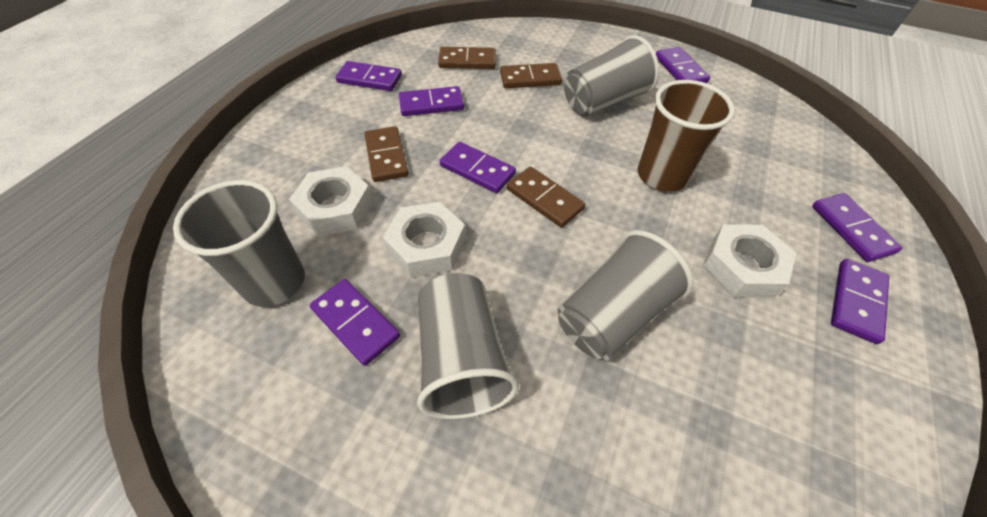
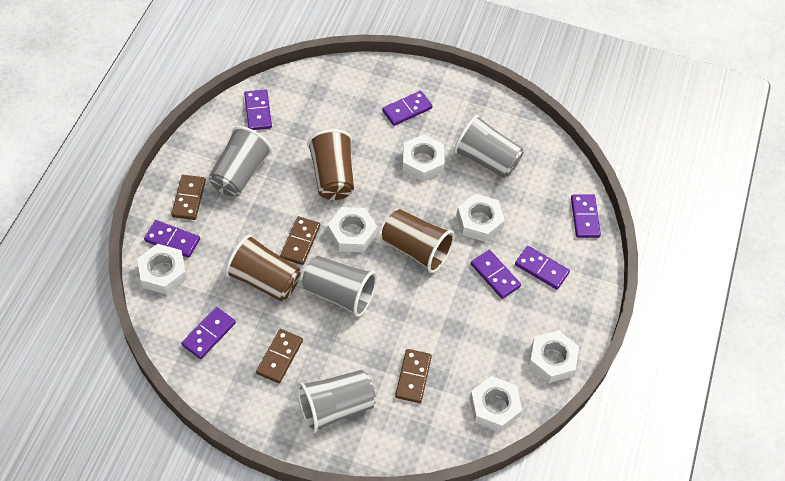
brown cup: [638,80,735,192] = 1 -> [225,234,301,301] [307,129,354,200] [382,209,455,273] = 3
white nut: [289,166,373,237] [383,202,466,278] [702,224,796,298] = 3 -> [137,244,187,294] [328,207,377,252] [402,135,444,181] [456,194,505,242] [470,376,522,432] [528,330,579,383] = 6

